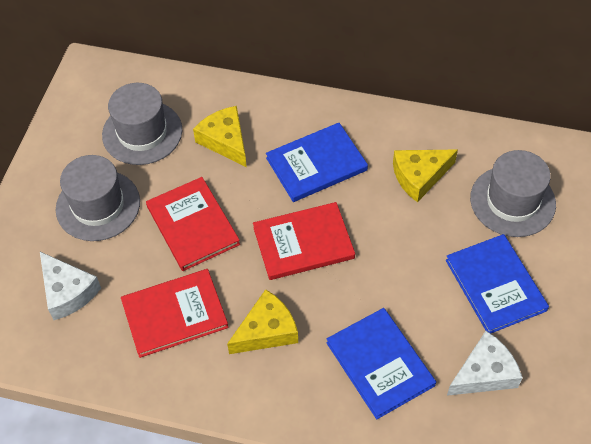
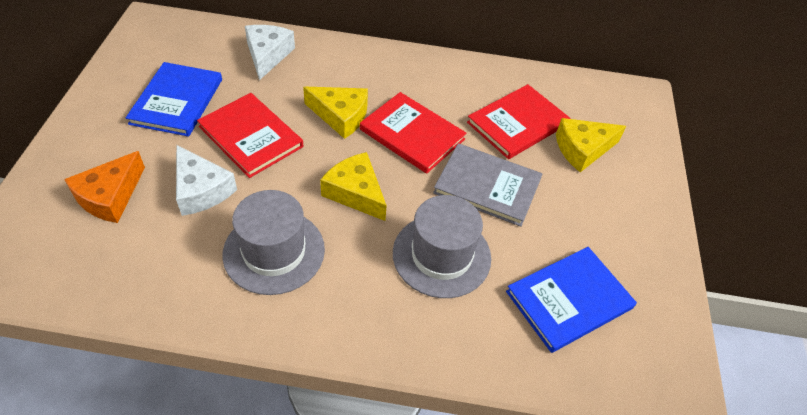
blue book: [266,123,368,202] [326,308,436,419] [446,234,549,334] = 3 -> [126,62,222,137] [506,247,637,353] = 2
grey book: none = 0 -> [433,143,542,227] = 1
grey hat: [56,155,140,241] [102,83,182,165] [470,150,556,237] = 3 -> [222,190,325,295] [393,195,491,298] = 2
orange cheese: none = 0 -> [64,151,145,223] = 1

